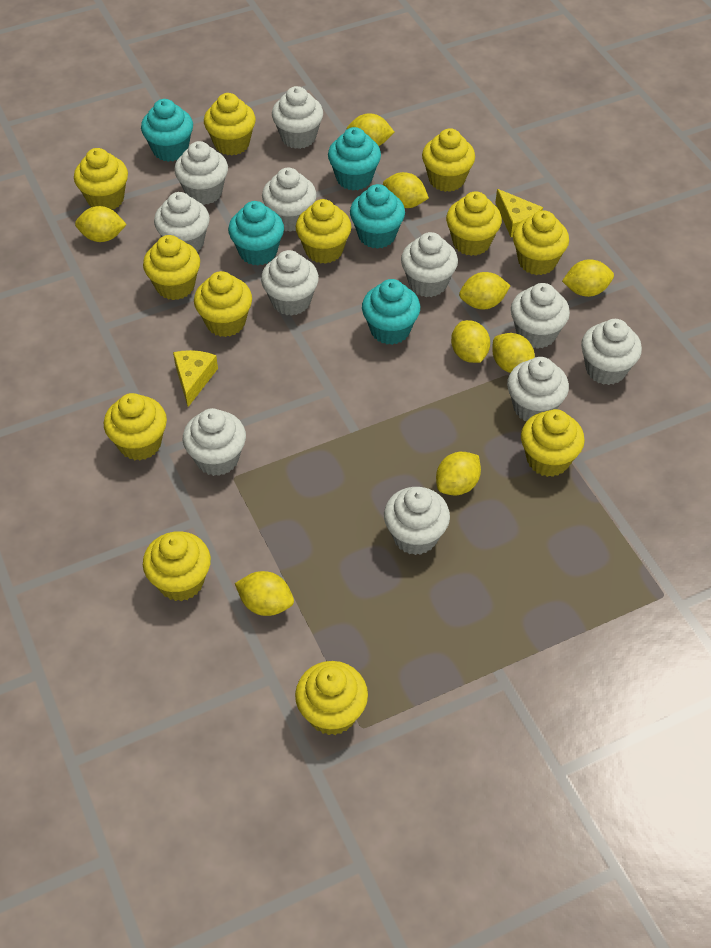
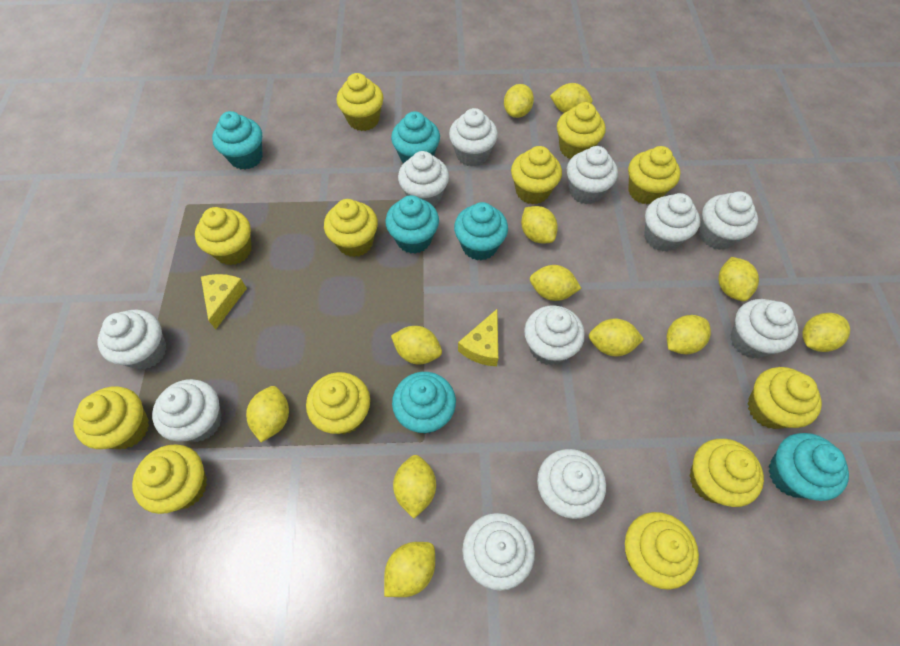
turquoise cupcake: [141,99,193,162] [228,201,284,265] [328,127,381,190] [350,184,405,249] [362,279,420,345] = 5 -> [212,111,263,170] [385,195,439,254] [391,111,440,164] [392,372,456,434] [454,202,508,261] [768,433,849,501] = 6
yellow lemon: [75,206,127,242] [235,571,294,616] [346,113,394,146] [383,172,429,208] [436,452,481,495] [451,320,490,363] [459,272,511,309] [492,333,535,373] [562,259,614,297] = 9 -> [246,386,289,442] [384,542,435,597] [391,326,442,364] [393,455,436,519] [504,84,534,118] [521,206,558,243] [530,265,582,301] [550,83,593,113] [589,318,644,356] [667,315,711,354] [718,257,759,301] [802,313,850,352] = 12

